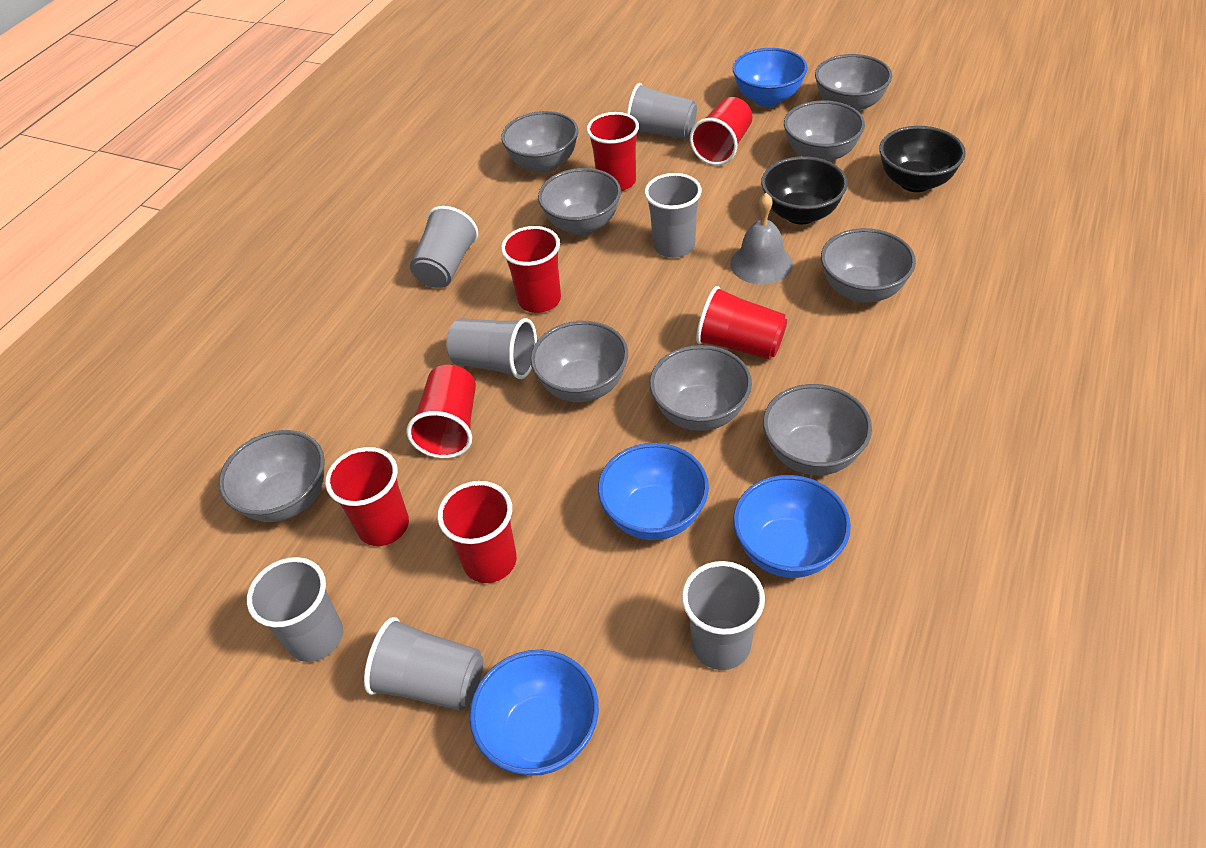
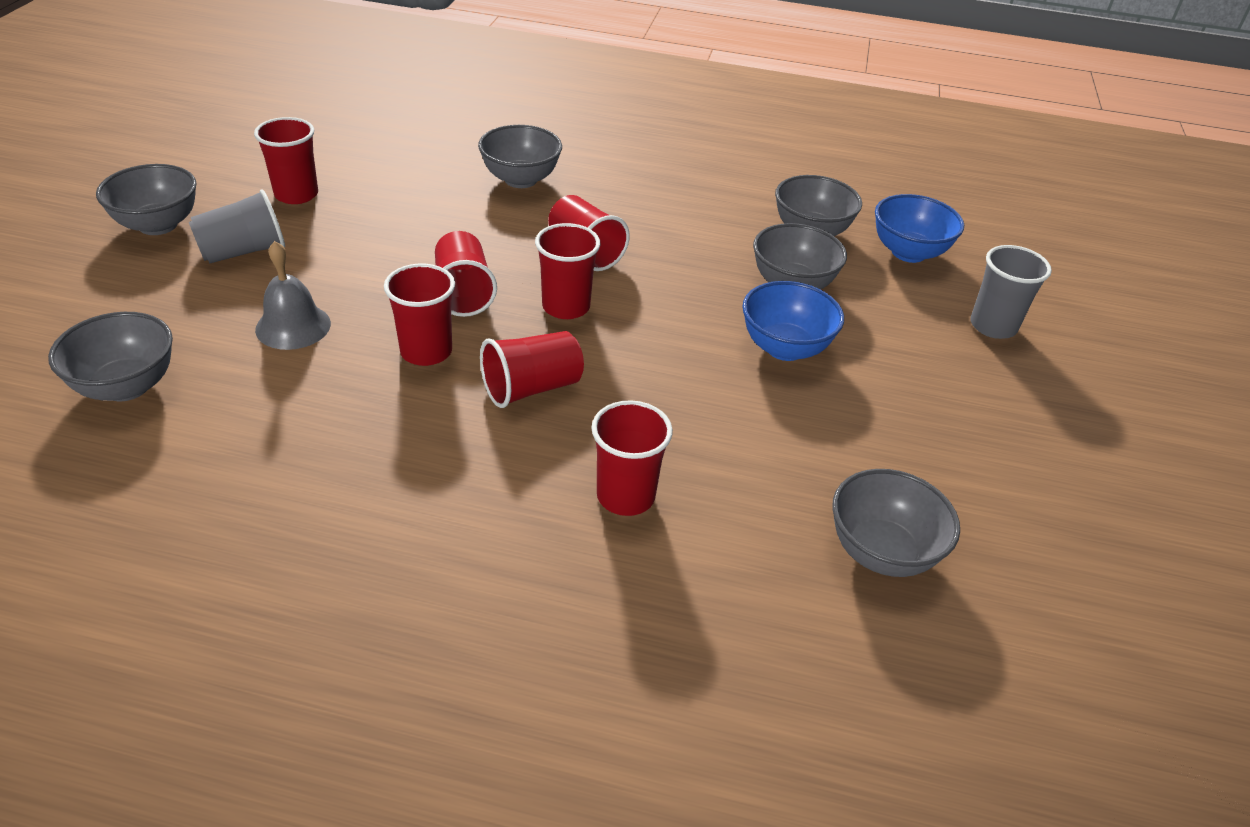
black bowl: [761,156,848,224] [879,126,966,192] = 2 -> none = 0
blue bowl: [469,650,599,776] [598,443,709,540] [733,48,808,107] [733,475,851,578] = 4 -> [742,281,844,361] [875,194,964,263] = 2
grey bowl: [219,430,325,522] [501,111,578,173] [530,321,628,402] [538,168,621,235] [650,345,752,431] [763,384,872,475] [784,100,865,162] [815,54,892,112] [821,228,916,303] = 9 -> [48,312,173,401] [96,164,197,235] [478,125,562,188] [753,223,847,289] [775,175,862,236] [832,469,960,577] = 6
grey cup: [247,557,343,662] [364,617,483,711] [410,206,478,288] [446,318,537,379] [627,83,697,139] [645,173,702,258] [682,561,765,670] = 7 -> [189,190,285,264] [970,245,1052,339] = 2

